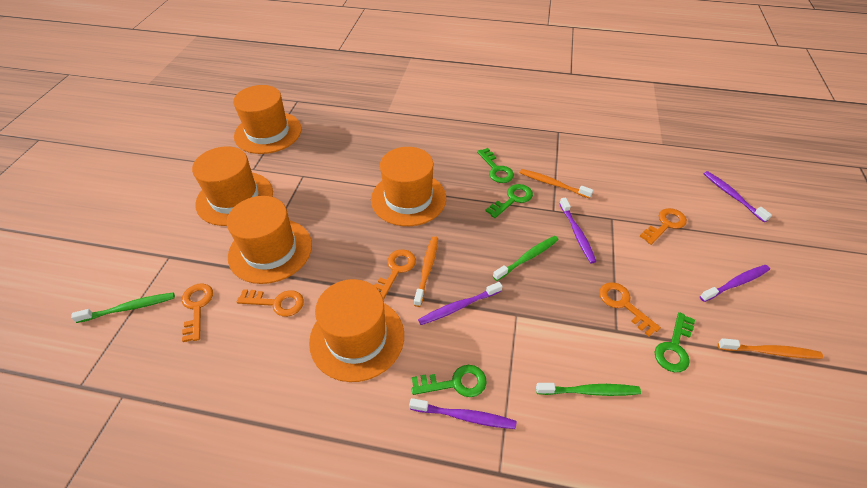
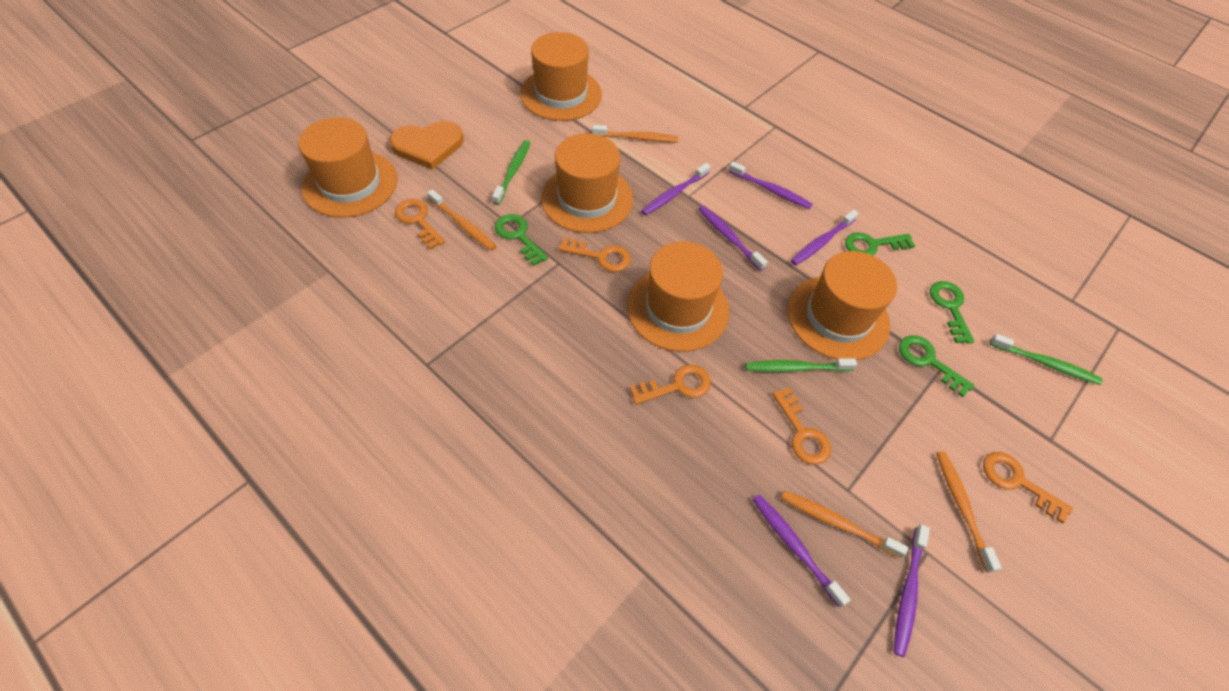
orange heart: none = 0 -> [389,121,464,170] = 1
orange toothbrush: [414,236,438,307] [520,169,593,198] [718,338,823,359] = 3 -> [427,189,497,251] [592,125,679,142] [781,490,908,558] [936,451,1002,573] = 4
purple toothbrush: [409,398,516,429] [418,282,502,325] [559,198,596,263] [700,265,770,302] [704,171,772,222] = 5 -> [641,163,711,215] [699,206,768,271] [728,161,813,209] [752,494,851,608] [791,210,859,265] [894,524,930,657] = 6

